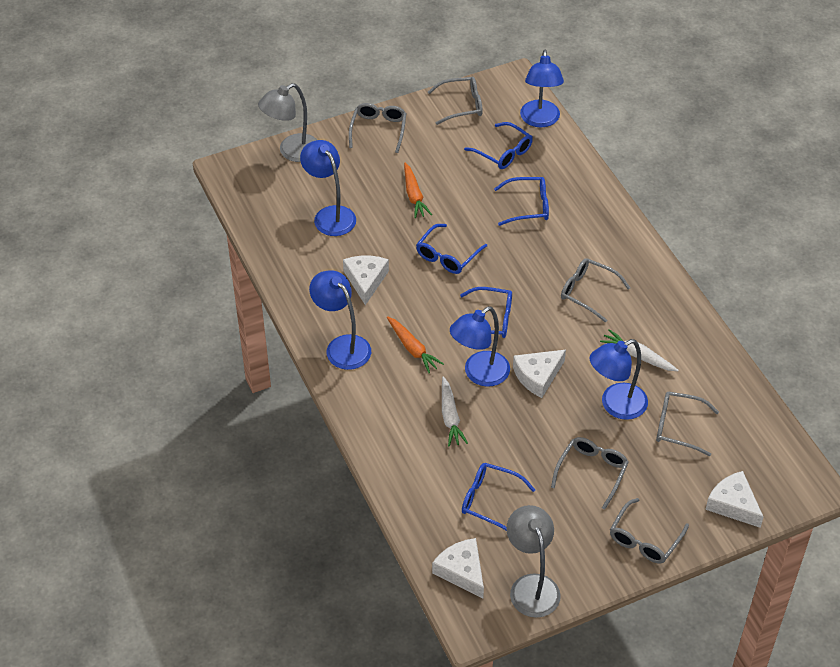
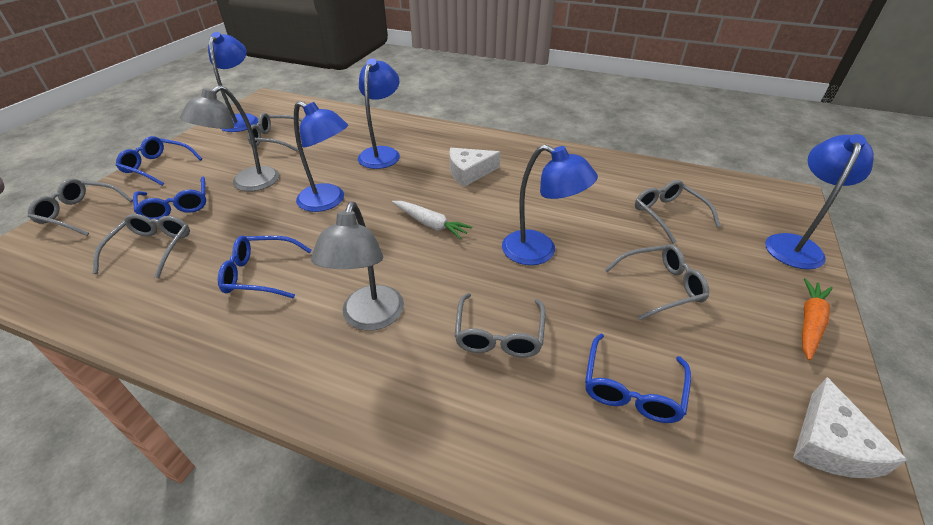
blue glasses: [416,224,487,274] [460,287,512,338] [462,463,535,530] [464,122,533,169] [494,177,549,226] = 5 -> [116,136,202,186] [133,177,206,220] [218,236,312,298] [585,334,691,423] = 4
orange carrot: [387,316,444,373] [404,163,432,218] = 2 -> [802,278,833,361] = 1
white carrot: [442,377,468,446] [600,329,678,371] = 2 -> [392,201,473,239] = 1
white cheese: [343,256,389,305] [432,538,484,598] [513,350,566,398] [705,471,764,528] = 4 -> [449,148,501,187] [793,377,907,478] = 2

